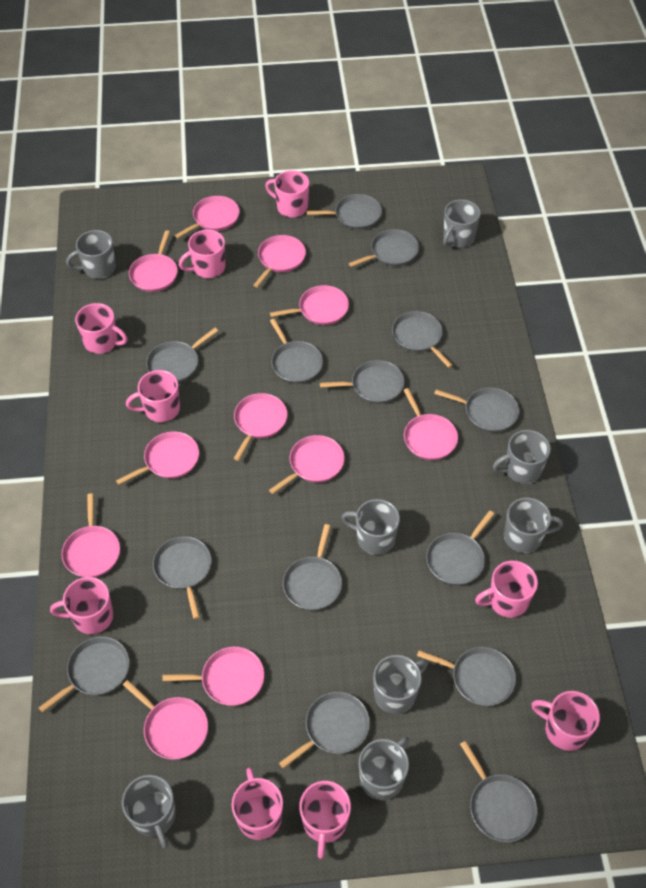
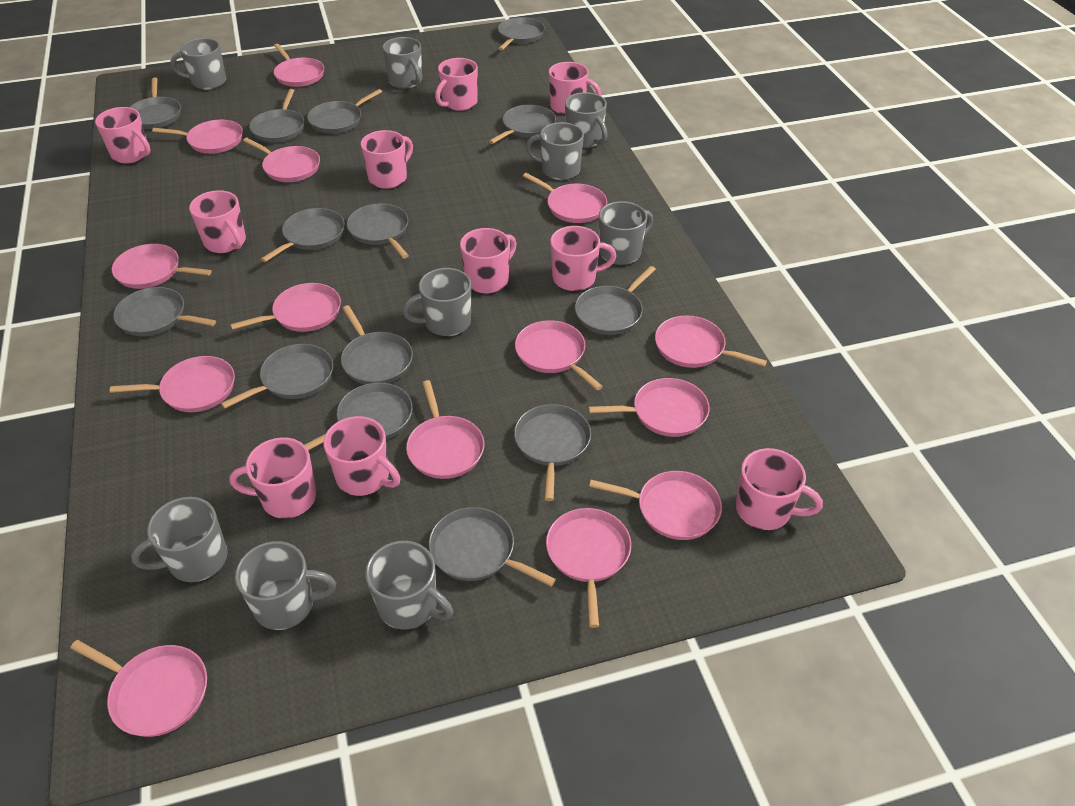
grey mug: [66,230,116,279] [122,775,176,849] [342,499,400,555] [358,736,409,800] [373,655,428,714] [443,199,481,247] [493,430,551,484] [504,497,563,553] = 8 -> [131,497,227,582] [171,38,226,90] [235,541,336,630] [365,541,453,629] [382,37,422,89] [403,268,471,336] [526,122,584,180] [565,92,607,148] [599,201,653,265] = 9
pink mug: [50,577,113,634] [75,303,128,354] [126,370,180,422] [179,230,225,278] [232,768,283,840] [265,170,309,218] [299,781,351,859] [475,561,538,618] [532,691,600,751] = 9 -> [95,107,151,164] [189,190,246,253] [229,437,316,519] [323,416,400,496] [361,130,413,189] [435,58,478,111] [460,228,517,293] [549,62,601,115] [550,226,617,291] [736,448,823,530] = 10
pink pan: [61,493,120,577] [116,432,199,485] [123,680,208,760] [129,230,178,292] [162,647,264,706] [175,196,240,238] [234,393,287,461] [254,235,306,287] [269,435,344,494] [270,285,349,325] [403,388,458,460] = 11 -> [70,640,207,737] [110,356,235,412] [112,244,212,289] [152,120,243,154] [230,283,341,332] [243,138,320,182] [274,44,324,87] [406,380,484,479] [515,320,603,390] [523,173,607,223] [546,508,631,628] [588,378,710,437] [589,471,722,540] [655,315,767,368] = 14

